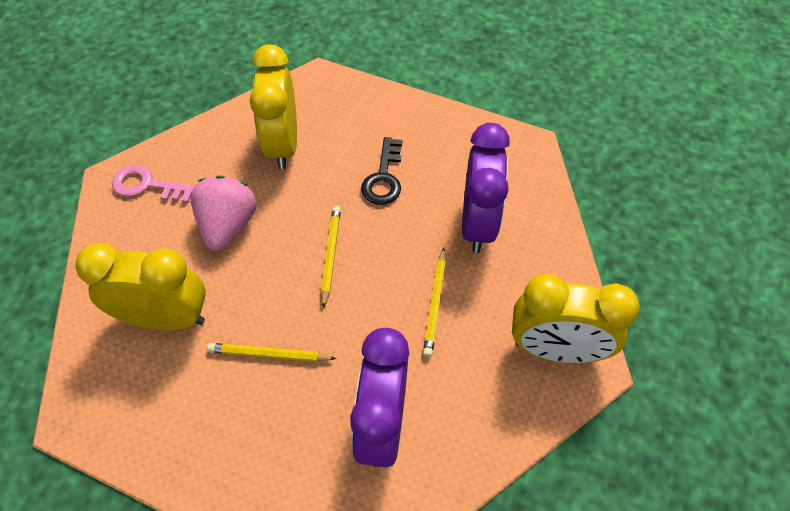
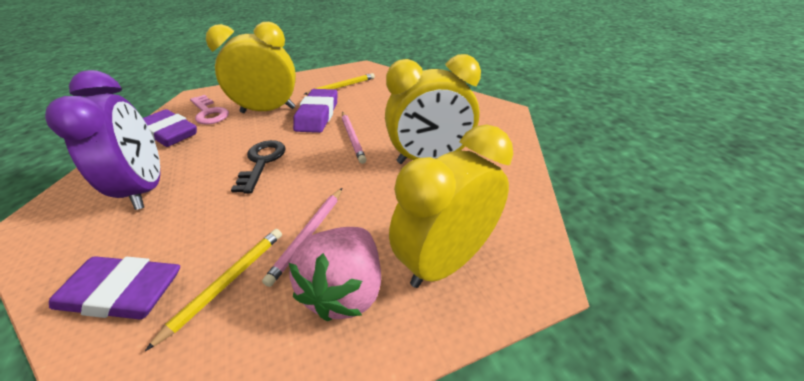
pink pencil: none = 0 -> [262,188,342,287] [342,112,366,164] = 2
purple clock: [350,328,409,468] [462,123,510,253] = 2 -> [45,70,160,210] = 1
purple eraser: none = 0 -> [49,256,180,319] [143,109,197,147] [293,89,338,133] = 3
yellow pencil: [207,343,337,362] [321,206,341,309] [423,248,446,357] = 3 -> [145,229,282,351] [304,73,375,95] = 2

